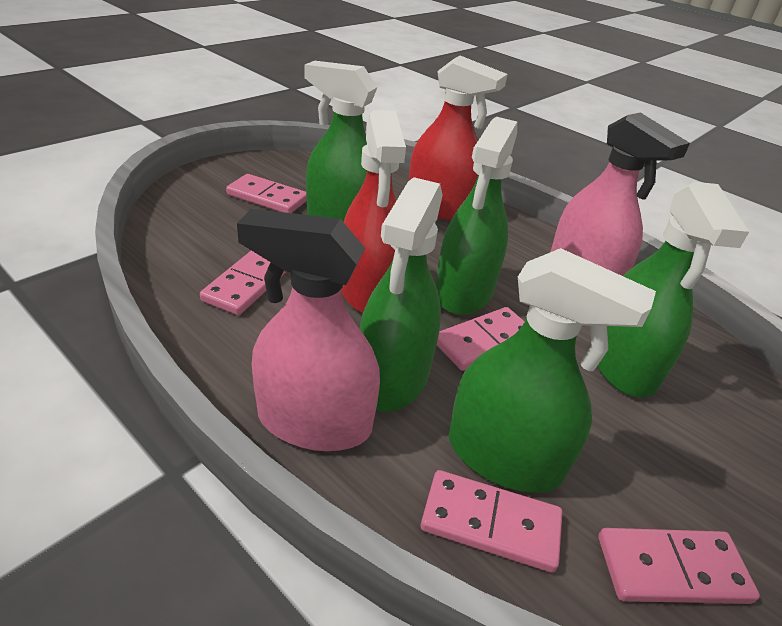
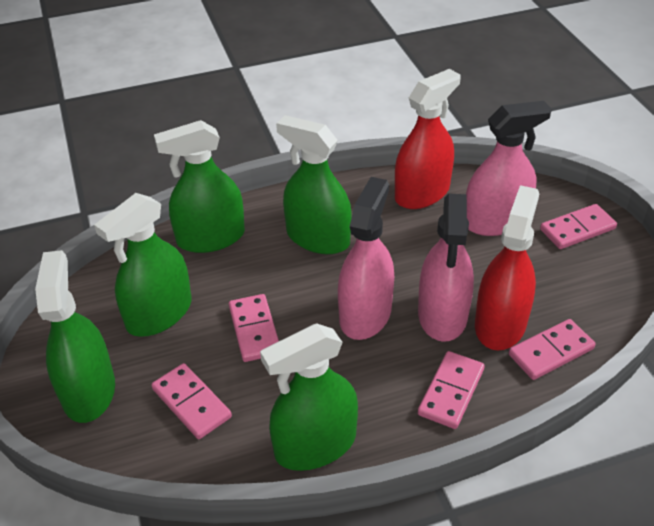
pink spray bottle: [237,209,380,451] [551,113,690,276] = 2 -> [338,177,394,340] [418,194,474,342] [466,101,552,236] = 3

